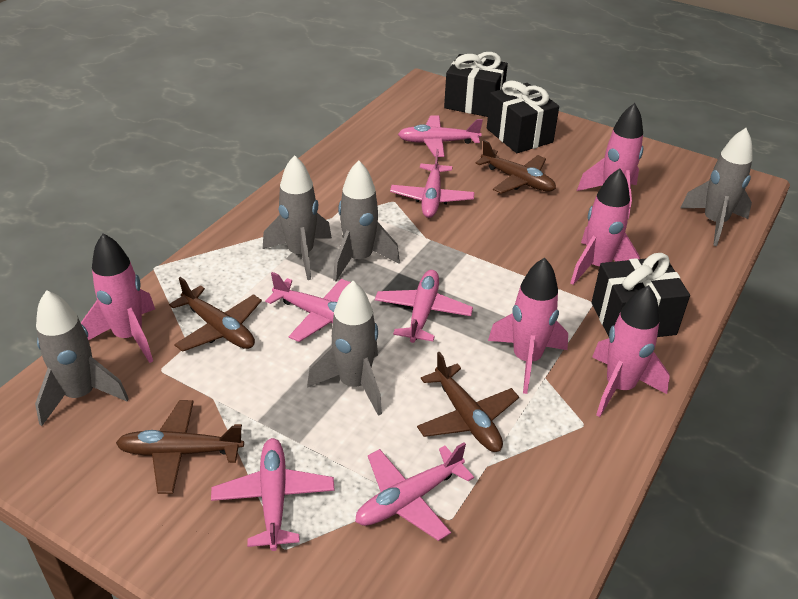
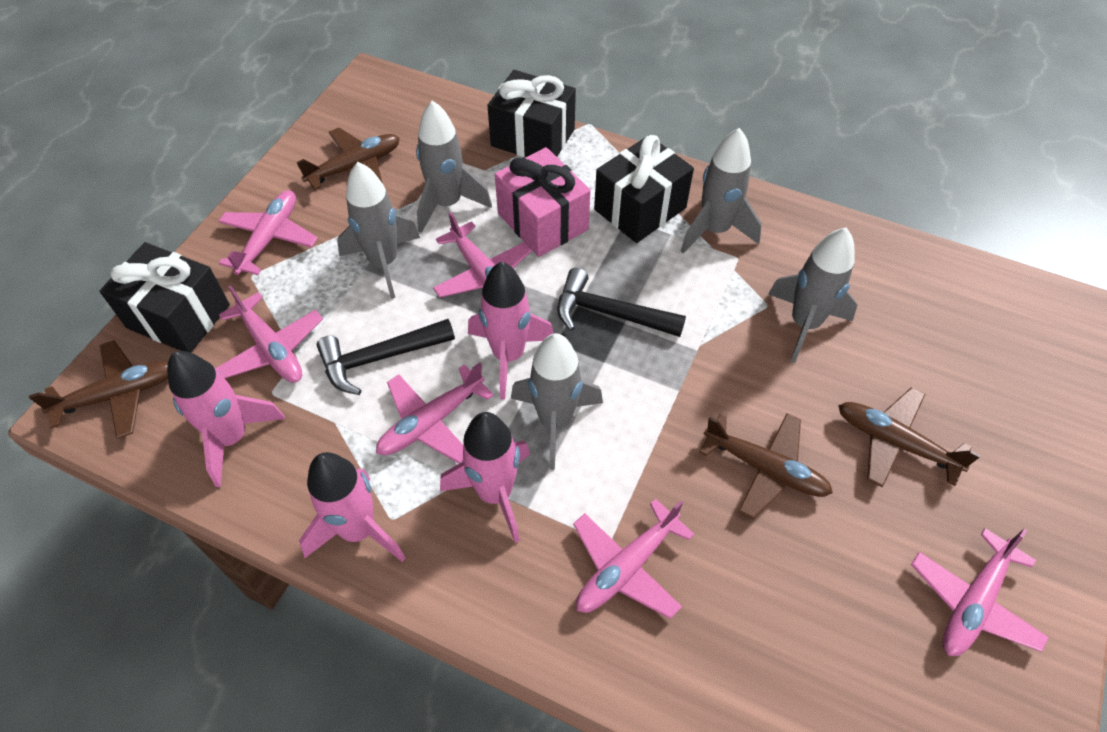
black hammer: none = 0 -> [317,319,455,395] [557,268,686,337] = 2
pink gift: none = 0 -> [495,147,591,257] = 1
pink rocket: [81,233,155,363] [488,258,568,394] [571,168,640,285] [577,103,643,219] [592,285,670,417] = 5 -> [167,351,285,487] [299,452,405,562] [440,412,530,543] [468,262,554,399] = 4

